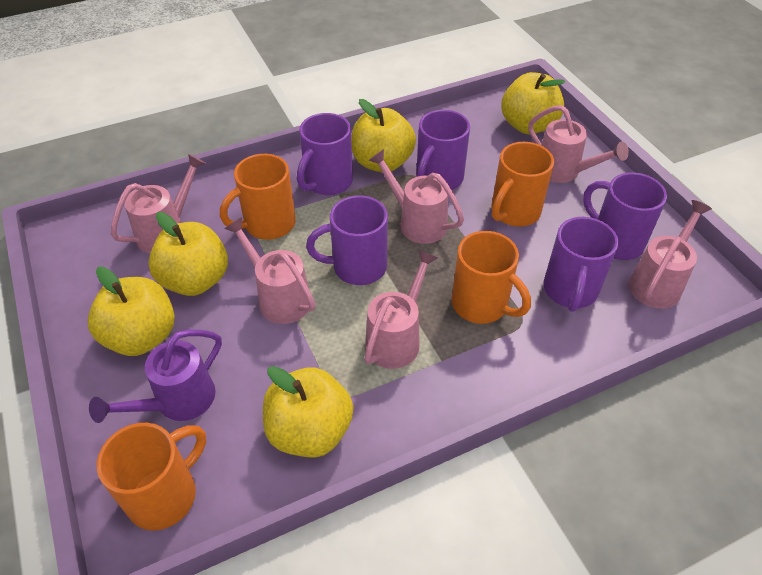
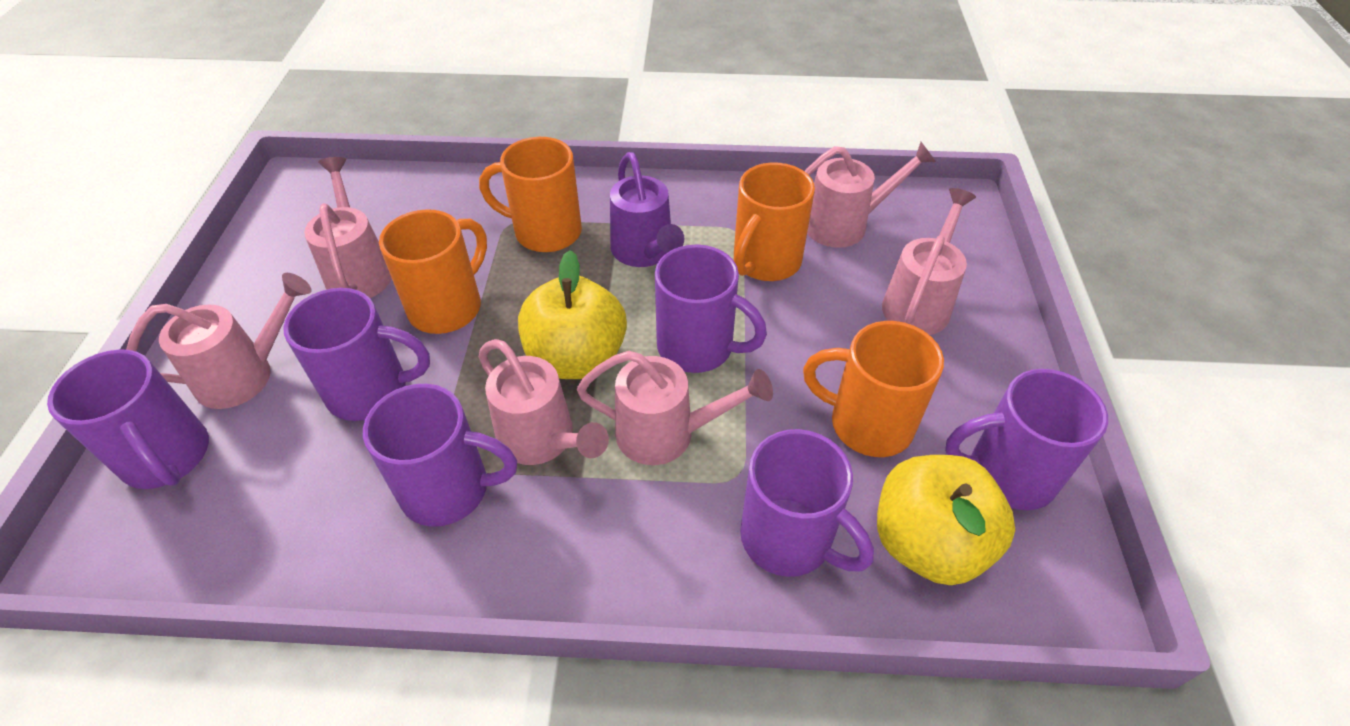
purple mug: [297,113,353,195] [306,195,388,285] [416,110,470,190] [543,217,618,312] [583,172,667,260] = 5 -> [47,349,209,489] [283,288,430,421] [363,384,517,527] [655,245,767,373] [740,429,874,577] [945,369,1108,510] = 6
yellow apple: [88,267,175,356] [148,212,228,296] [263,366,354,458] [351,99,416,172] [501,72,565,134] = 5 -> [518,250,627,379] [877,455,1015,585] = 2

